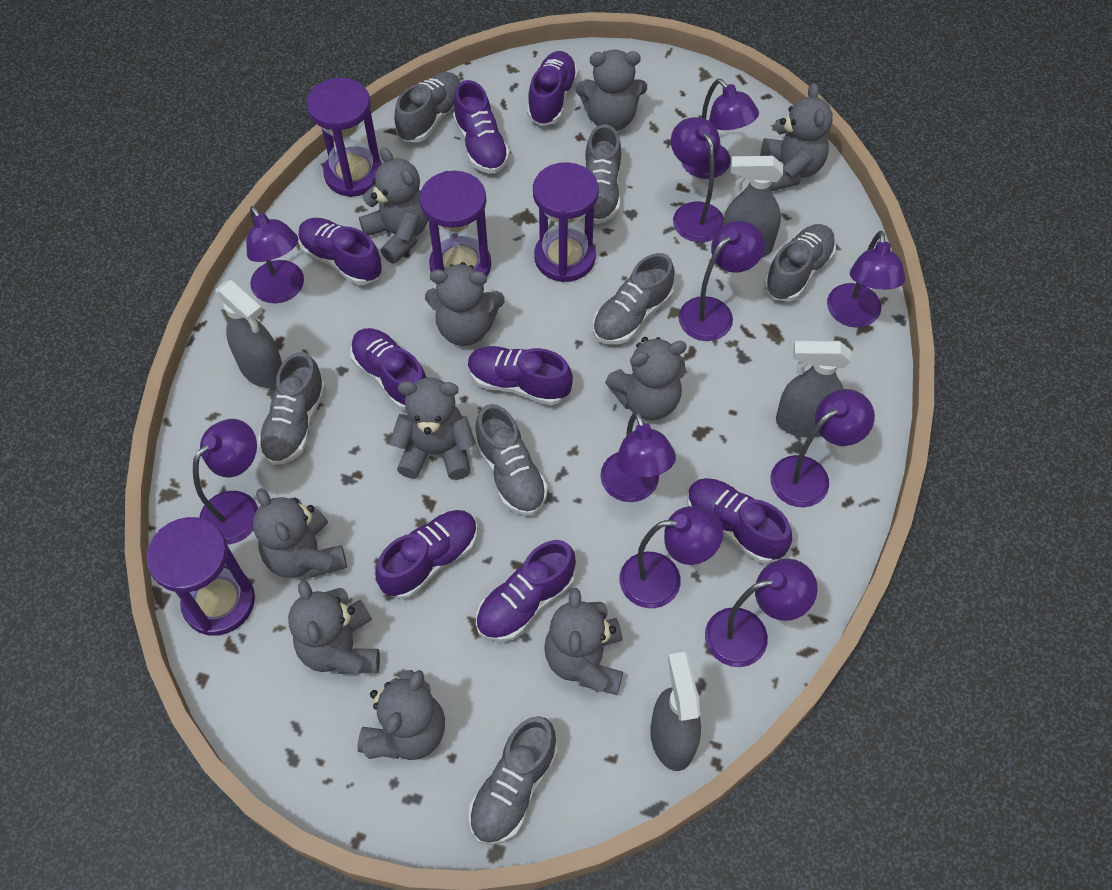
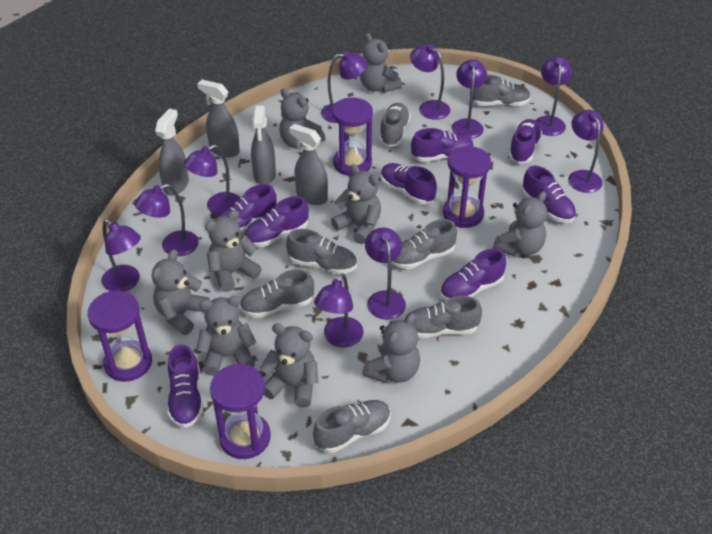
grey teddy bear: [253,488,347,578] [288,580,380,675] [357,670,445,760] [359,147,428,264] [390,377,476,480] [425,262,505,346] [544,588,623,695] [576,49,647,131] [605,337,687,420] [760,83,833,191] = 10 -> [152,249,210,335] [196,296,256,376] [205,210,262,292] [260,324,319,408] [279,88,325,148] [331,164,381,244] [360,33,402,93] [362,313,420,383] [493,191,547,256] = 9

